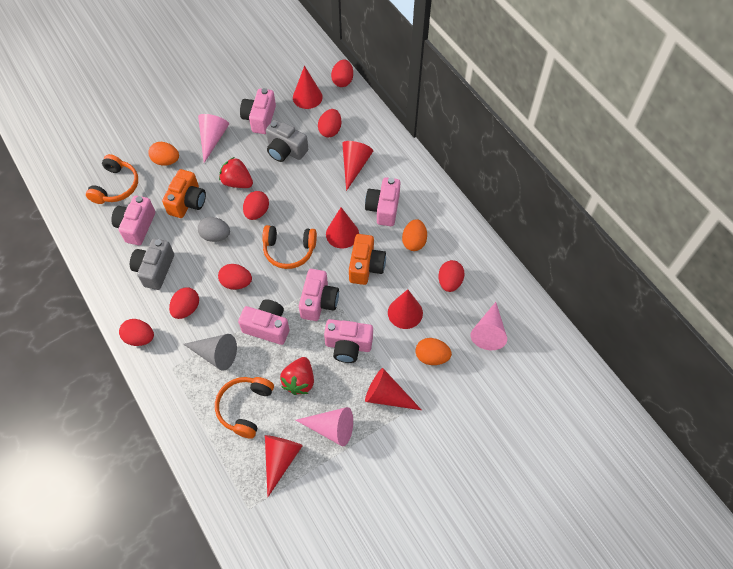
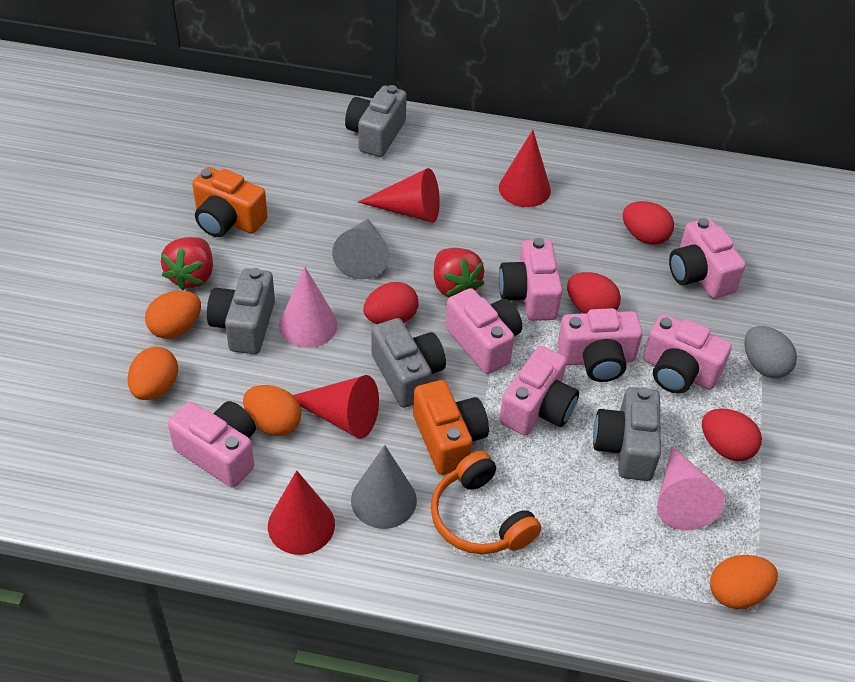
grey camera: [130,239,174,290] [266,120,308,162] = 2 -> [207,268,275,354] [345,85,407,157] [372,318,446,408] [593,387,661,481] = 4
grey cone: [183,334,237,371] = 1 -> [332,219,389,280] [351,445,417,529] = 2
orange egg: [148,142,179,166] [402,219,427,251] [415,338,452,365] = 3 -> [128,347,178,400] [145,291,201,339] [243,385,301,436] [710,555,778,609] = 4
orange headphones: [86,154,138,204] [215,377,274,439] [262,225,317,269] = 3 -> [431,451,541,554] = 1
pink camera: [111,196,155,245] [238,299,289,345] [240,88,276,134] [299,269,339,321] [324,319,373,363] [365,178,401,226] = 6 -> [168,401,256,488] [445,288,522,374] [499,238,563,321] [499,346,579,436] [557,308,643,382] [643,314,732,393] [669,218,746,299] = 7
pink cone: [198,114,229,163] [296,407,353,446] [470,302,507,350] = 3 -> [279,266,338,348] [657,446,725,531] = 2
red cone: [265,435,303,497] [293,66,323,109] [326,207,359,249] [342,141,373,191] [365,368,421,410] [388,289,423,329] = 6 -> [268,470,335,555] [293,375,379,439] [358,168,440,223] [499,130,551,207] = 4
red egg: [119,319,154,346] [169,287,199,319] [218,264,252,290] [243,191,269,220] [318,109,341,137] [331,59,353,87] [438,260,465,292] = 7 -> [363,282,418,324] [567,272,621,313] [623,201,674,245] [702,409,762,461] = 4

